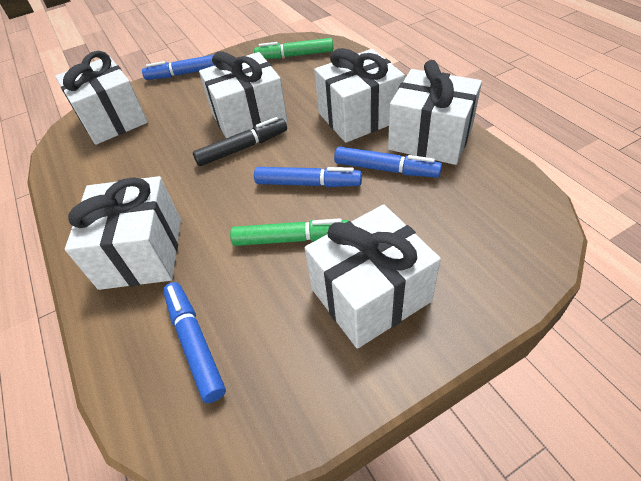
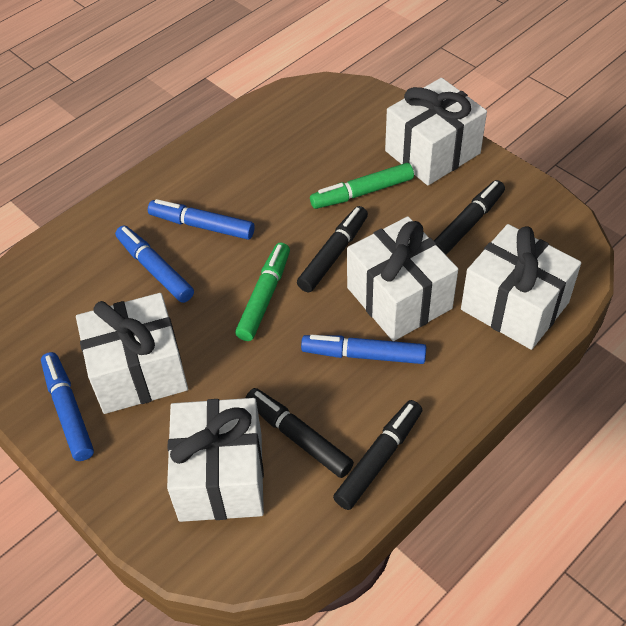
black marker: [193,117,287,166] = 1 -> [246,388,354,478] [297,206,368,292] [333,400,422,510] [434,180,505,255] = 4
white gift: [55,51,148,145] [65,176,181,290] [199,51,288,138] [305,204,441,349] [314,48,405,143] [388,60,482,165] = 6 -> [76,293,188,414] [167,398,264,522] [347,216,458,341] [385,78,487,185] [461,224,581,350] = 5

